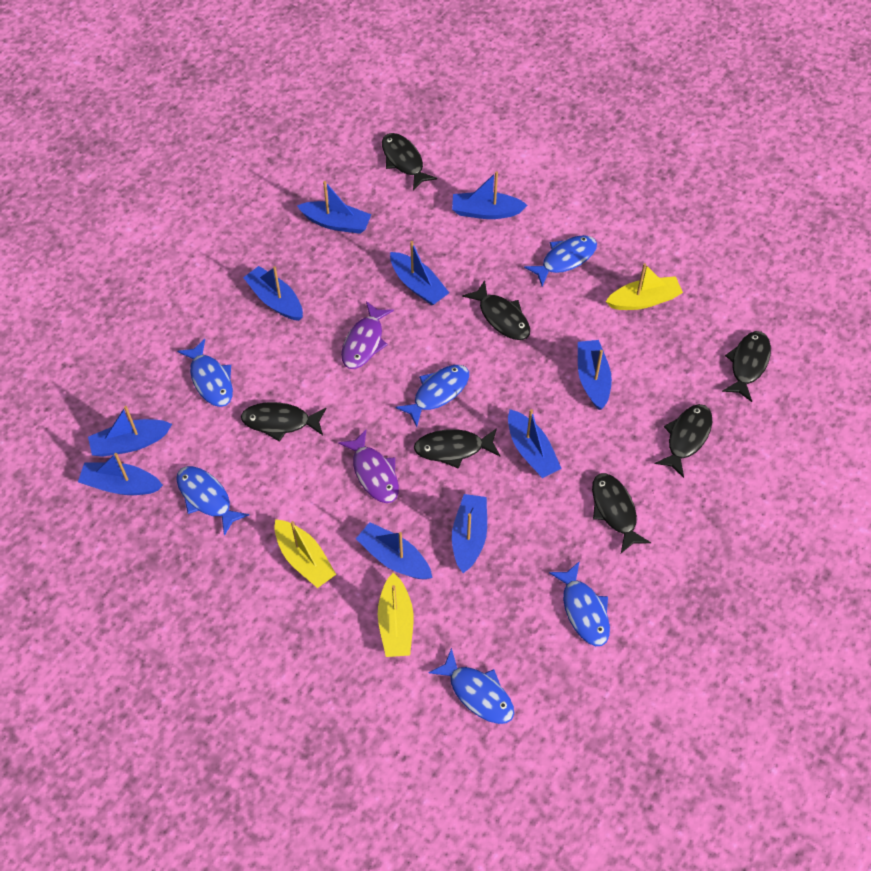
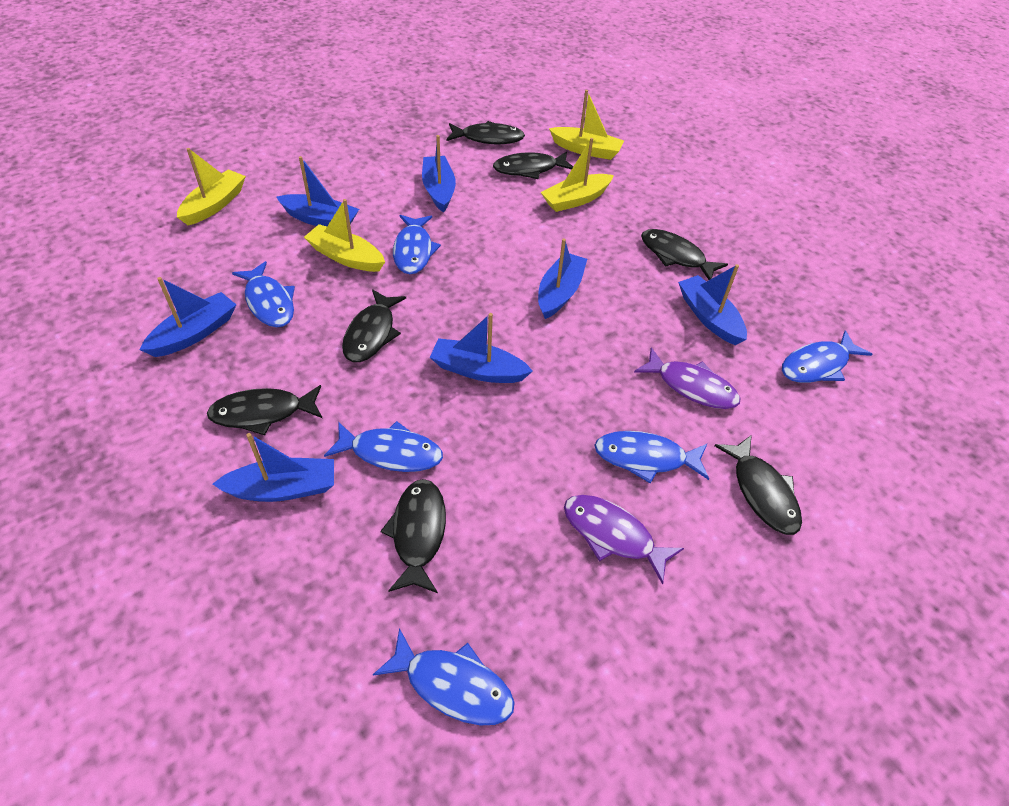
blue boat: [78,453,163,495] [88,406,172,457] [243,266,303,321] [297,181,371,234] [356,522,433,579] [390,241,449,305] [452,171,527,219] [452,494,487,573] [508,409,562,478] [578,340,612,410] = 10 -> [140,277,236,357] [213,433,334,502] [276,156,359,226] [422,135,456,213] [430,313,533,383] [538,238,587,319] [678,264,747,345] = 7
yellow boat: [274,519,336,588] [378,573,414,657] [605,263,683,310] = 3 -> [177,148,246,225] [304,199,385,272] [541,138,614,212] [549,90,624,160] = 4

